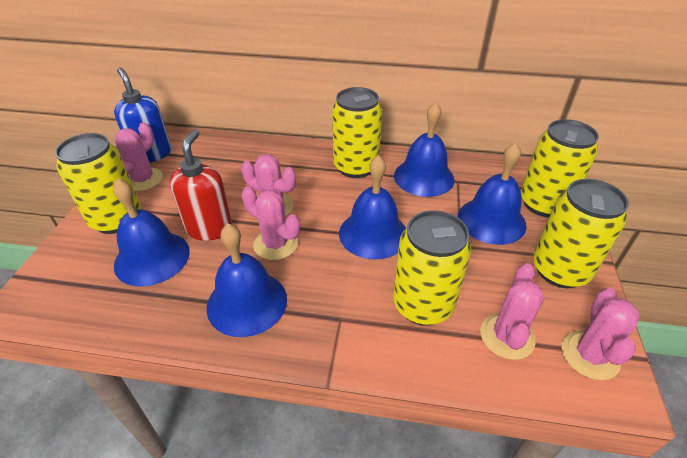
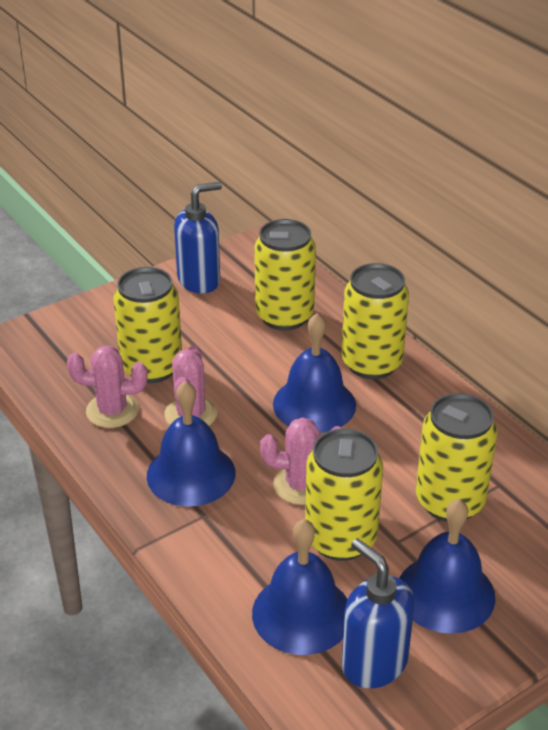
blue bell: [113,179,190,287] [207,224,287,337] [339,155,406,259] [394,102,455,197] [458,143,527,245] = 5 -> [147,381,235,507] [252,519,348,655] [273,313,356,433] [399,499,495,634] = 4
blue soap dispenser: [114,68,171,163] = 1 -> [174,182,222,293] [342,538,415,688] = 2
pink cactus: [115,122,163,191] [241,154,296,216] [242,186,300,260] [480,263,544,360] [562,288,640,380] = 5 -> [67,345,148,428] [164,346,217,426] [260,418,340,505] = 3
red soap dispenser: [169,129,232,241] = 1 -> none = 0

